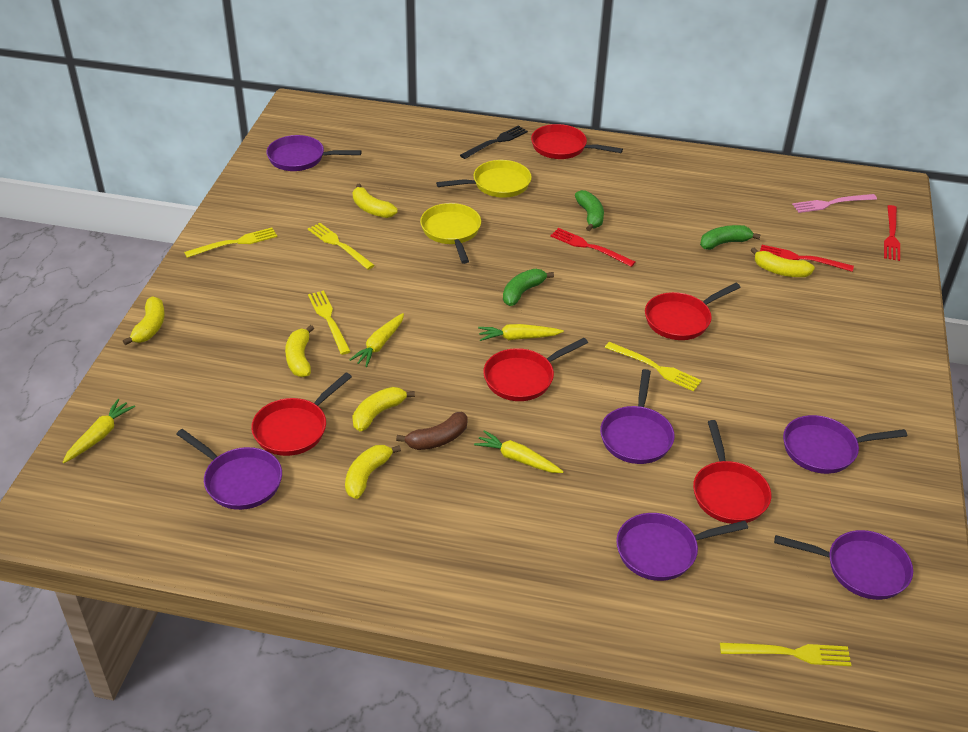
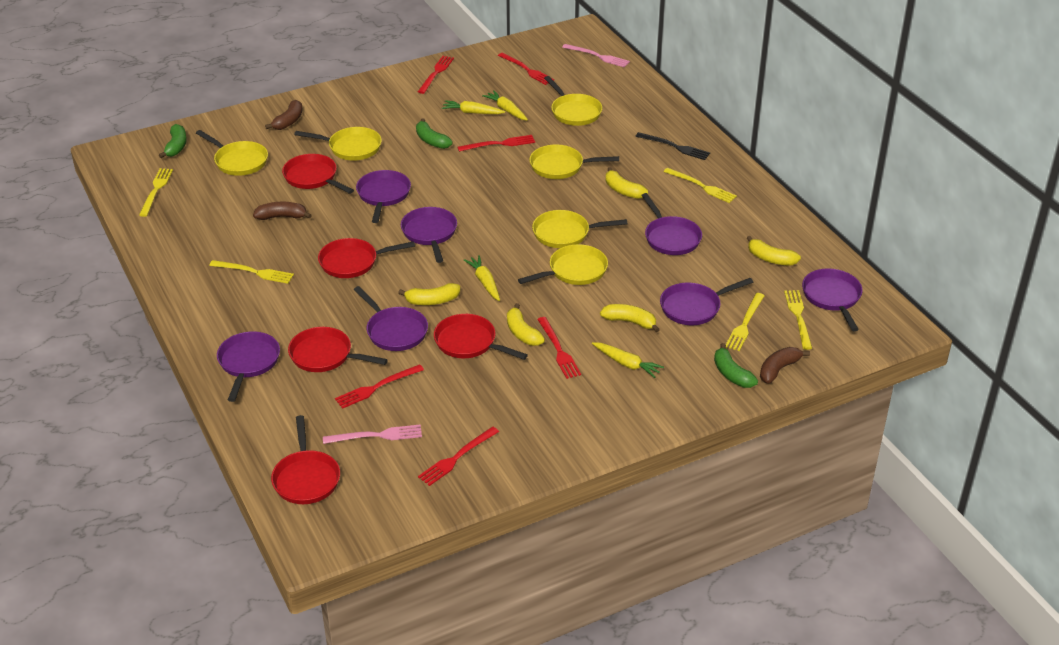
brown banana: [396,412,468,450] = 1 -> [253,202,312,220] [265,100,302,130] [760,347,810,383] = 3
pink fork: [792,194,877,213] = 1 -> [323,424,422,444] [562,44,630,68] = 2
purple pan: [176,429,282,510] [266,135,362,171] [600,369,675,464] [616,513,748,581] [774,530,913,600] [783,415,907,474] = 6 -> [217,331,280,402] [354,286,428,351] [356,170,411,223] [401,207,457,263] [641,193,702,255] [660,278,753,325] [802,268,863,331] = 7
red fork: [550,228,635,267] [760,245,854,272] [884,205,900,261] = 3 -> [335,364,424,409] [418,56,454,94] [418,427,499,486] [458,135,535,152] [498,53,554,85] [537,317,581,379] = 6
yellow banana: [123,296,165,345] [285,325,314,377] [345,445,401,499] [352,387,415,431] [353,184,398,218] [751,247,815,277] = 6 -> [398,283,460,305] [507,303,545,346] [600,304,660,332] [606,167,648,199] [747,236,801,266] = 5
yellow pan: [420,203,481,264] [436,160,532,198] = 2 -> [196,130,268,176] [294,127,382,161] [518,244,608,285] [529,144,619,179] [532,210,627,248] [544,76,602,126] = 6

